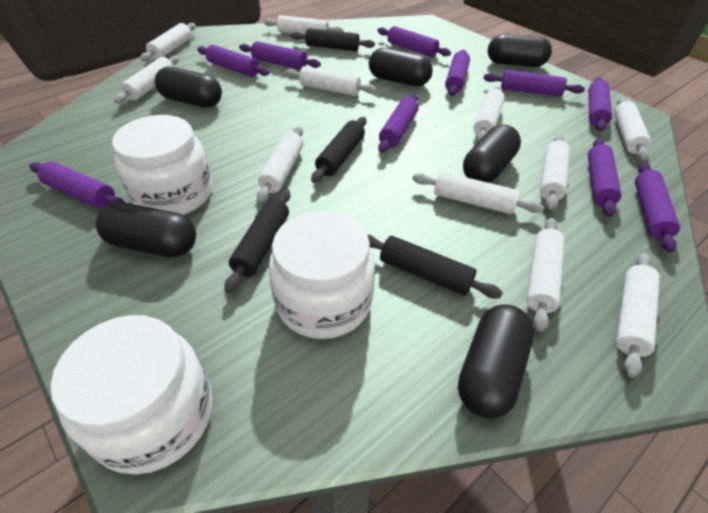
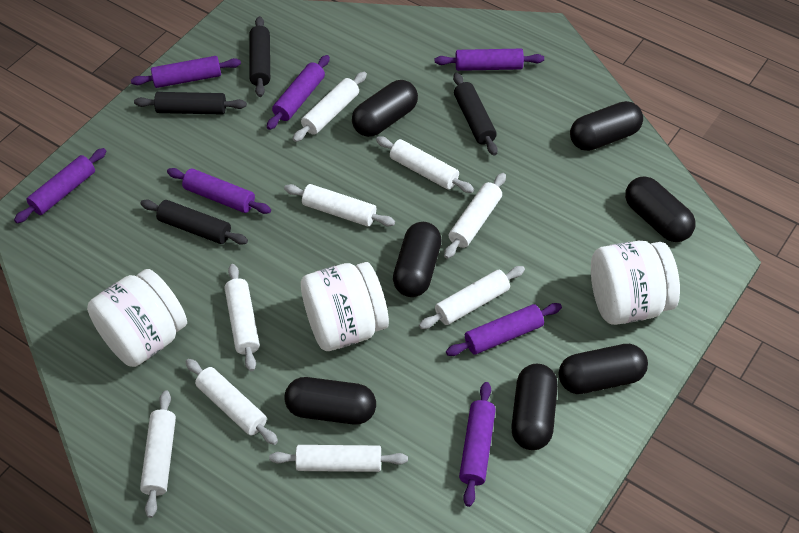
black capsule: [96,203,196,257] [155,67,222,108] [369,48,433,86] [458,305,534,419] [463,124,521,183] [488,34,552,67] = 6 -> [284,377,376,425] [352,80,418,137] [393,222,442,297] [511,364,558,450] [559,344,648,394] [570,101,643,151] [625,176,695,242] = 7
purple rolling pin: [29,162,125,209] [197,45,270,77] [239,41,321,70] [377,26,451,57] [378,94,419,153] [445,50,470,96] [483,70,585,97] [588,78,612,131] [588,138,622,217] [635,162,680,252] = 10 -> [14,148,106,223] [131,56,241,88] [167,168,271,214] [267,55,330,130] [435,49,544,71] [446,303,562,356] [459,382,496,507] = 7
white rolling pin: [113,56,179,104] [140,23,196,62] [257,127,303,203] [264,15,343,34] [285,66,377,96] [412,172,544,214] [473,86,505,142] [527,218,565,332] [540,135,570,210] [614,98,651,161] [616,253,660,377] = 11 -> [140,390,176,518] [186,359,278,445] [225,264,260,371] [269,445,408,472] [284,184,395,226] [293,72,367,142] [376,137,474,193] [419,266,525,329] [444,173,506,259] = 9

